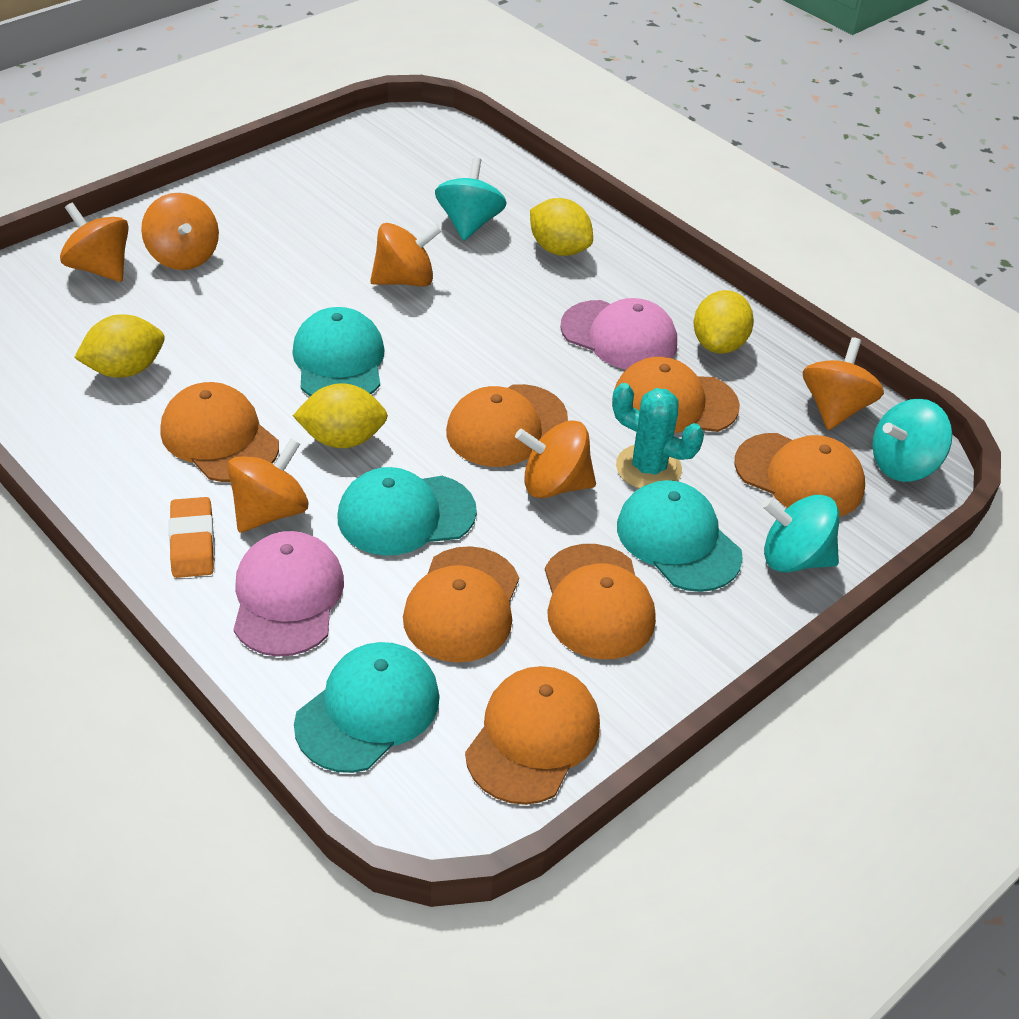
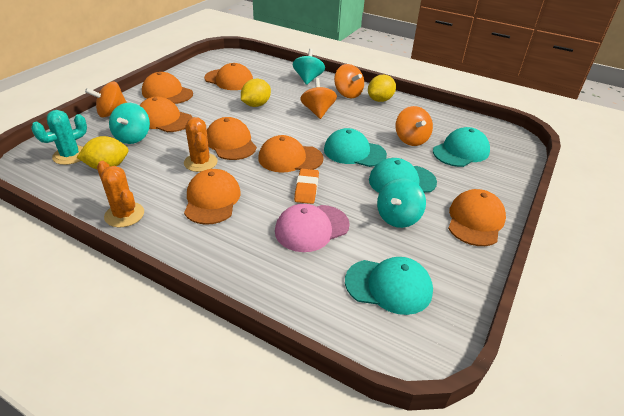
orange cactus: none = 0 -> [97,161,144,227] [184,117,218,172] = 2
orange spinning top: [60,203,129,282] [141,193,219,270] [227,438,309,533] [370,223,442,287] [515,420,596,498] [803,337,884,430] = 6 -> [85,81,127,117] [300,78,337,119] [334,64,364,98] [396,106,433,146] = 4
pink cap: [234,531,344,657] [560,298,677,370] = 2 -> [275,204,350,252] = 1
yellow lemon: [74,314,165,378] [293,383,388,448] [530,198,593,256] [694,290,754,354] = 4 -> [77,136,129,169] [241,79,271,107] [368,75,396,102] = 3

